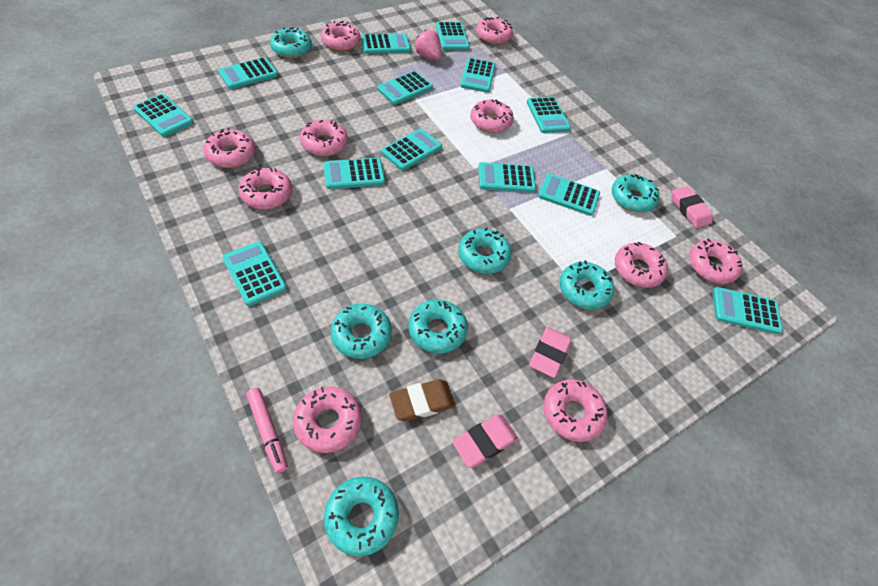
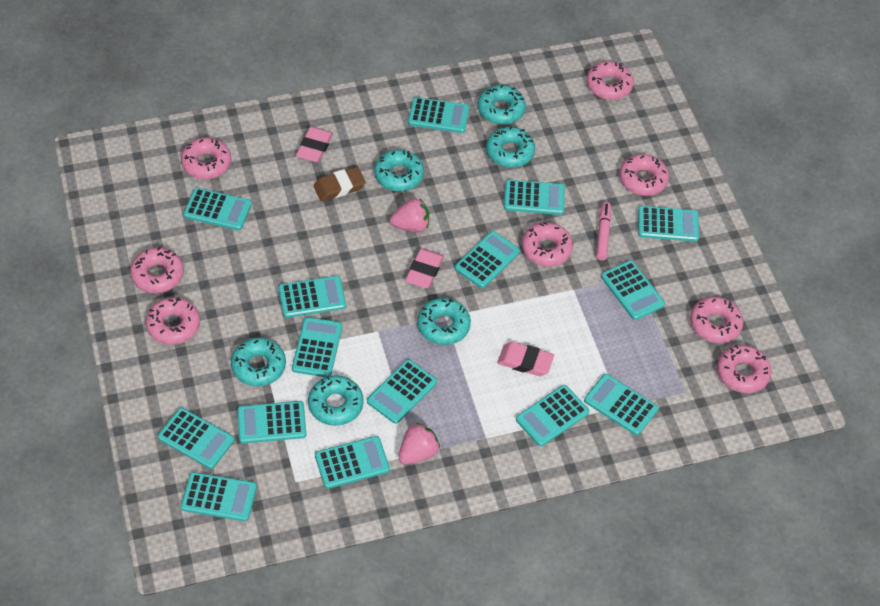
pink donut: [203,128,255,168] [238,168,292,209] [293,386,362,453] [300,120,348,156] [321,21,361,51] [470,99,514,133] [476,17,513,45] [543,379,607,442] [615,242,668,288] [689,239,743,284] = 10 -> [130,247,184,293] [146,297,200,345] [181,138,231,179] [522,222,573,267] [586,61,634,100] [619,154,669,196] [690,297,743,343] [717,345,771,393] = 8
pink strawberry: [414,29,442,61] = 1 -> [390,198,429,232] [399,423,440,465] = 2
turquoise calculator: [133,94,194,137] [218,57,278,89] [222,242,287,306] [323,158,385,189] [361,33,411,54] [377,71,433,105] [381,128,442,171] [436,22,470,50] [460,58,495,93] [478,162,536,193] [527,97,571,133] [538,174,600,216] [713,287,783,334] = 13 -> [158,408,234,469] [181,472,257,521] [183,188,252,230] [237,401,307,444] [278,276,346,318] [292,317,342,377] [315,436,390,489] [367,359,437,424] [408,97,470,133] [455,231,520,288] [504,180,565,215] [516,385,589,446] [584,374,658,435] [601,260,665,320] [638,206,699,242] = 15
turquoise donut: [270,27,312,58] [324,477,399,556] [330,303,392,359] [409,299,468,353] [458,227,511,274] [559,260,614,310] [612,174,660,213] = 7 -> [231,338,286,386] [308,375,364,426] [374,150,424,191] [417,298,471,345] [478,84,526,125] [486,126,535,168] = 6

